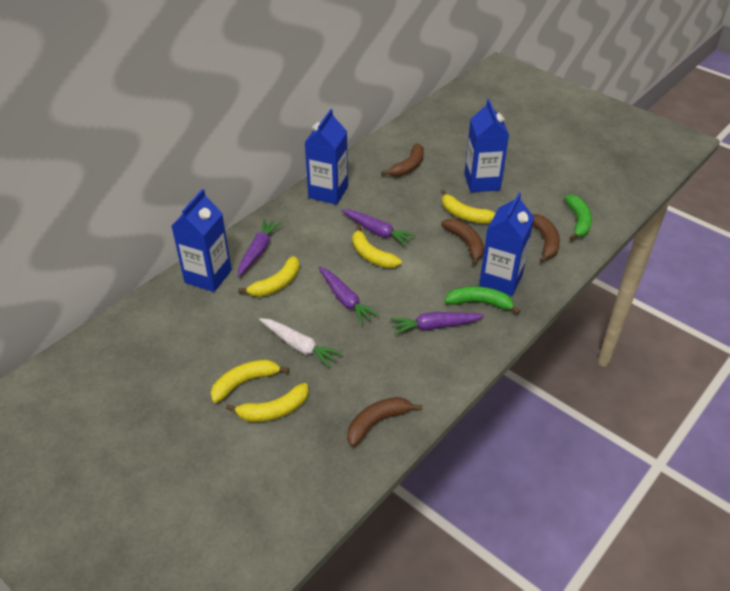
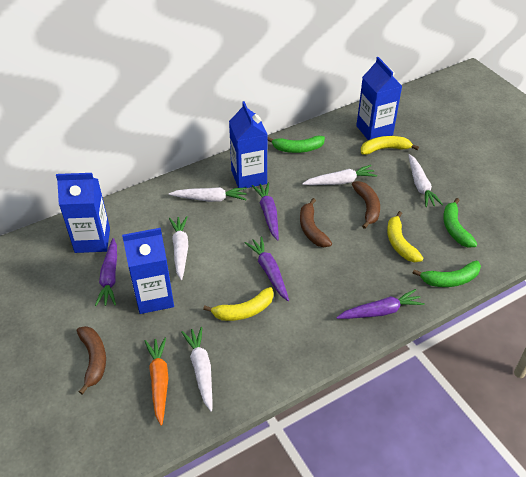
brown banana: [347,397,422,447] [381,143,424,177] [441,219,484,266] [533,214,560,263] = 4 -> [77,326,106,395] [300,198,332,247] [352,181,380,229] = 3
green banana: [444,286,521,314] [565,195,592,240] = 2 -> [267,135,325,153] [413,261,481,287] [443,198,477,248] = 3
orange carrot: none = 0 -> [145,337,169,426] = 1
white carrot: [259,318,342,368] = 1 -> [169,187,247,202] [169,216,188,280] [181,327,212,412] [302,165,377,185] [409,154,443,207] = 5
yellow banana: [211,359,289,403] [226,383,309,422] [238,256,300,297] [352,225,401,268] [441,190,496,223] = 5 -> [203,287,274,321] [361,136,419,155] [387,211,424,262] = 3

